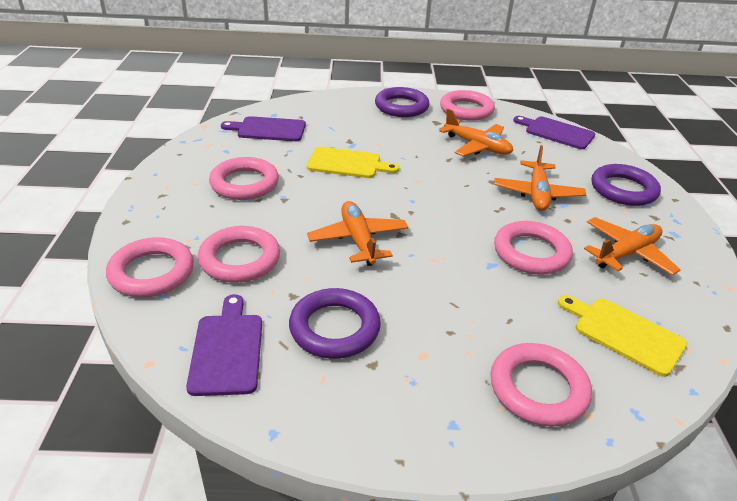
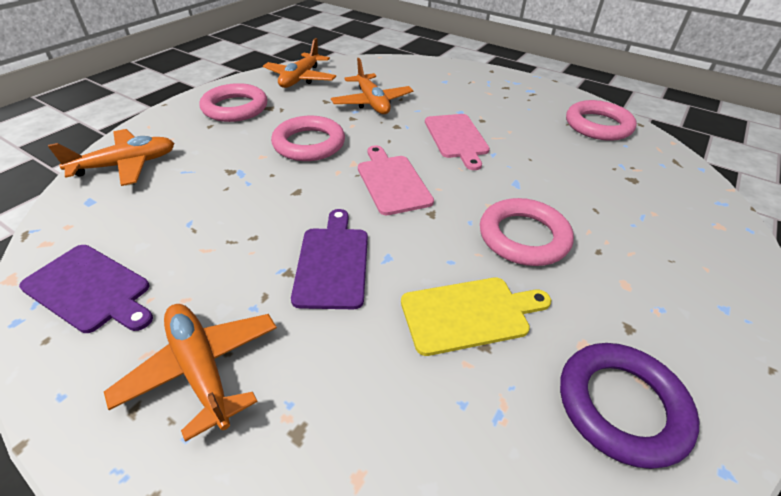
pink cutting board: none = 0 -> [358,145,434,215] [425,114,490,170] = 2
pink ring: [106,237,194,297] [198,226,280,283] [209,157,279,200] [440,90,495,121] [491,343,592,426] [494,221,573,275] = 6 -> [200,83,267,122] [271,116,345,161] [480,198,574,266] [566,100,637,141] = 4
purple cutting board: [186,294,262,396] [221,116,306,141] [513,116,595,149] = 3 -> [19,245,153,333] [291,209,368,309] = 2
purple ring: [289,288,381,359] [375,87,430,117] [592,164,661,206] = 3 -> [560,343,699,469] = 1
yellow cutting board: [307,147,399,178] [558,295,687,377] = 2 -> [401,278,551,356] = 1

